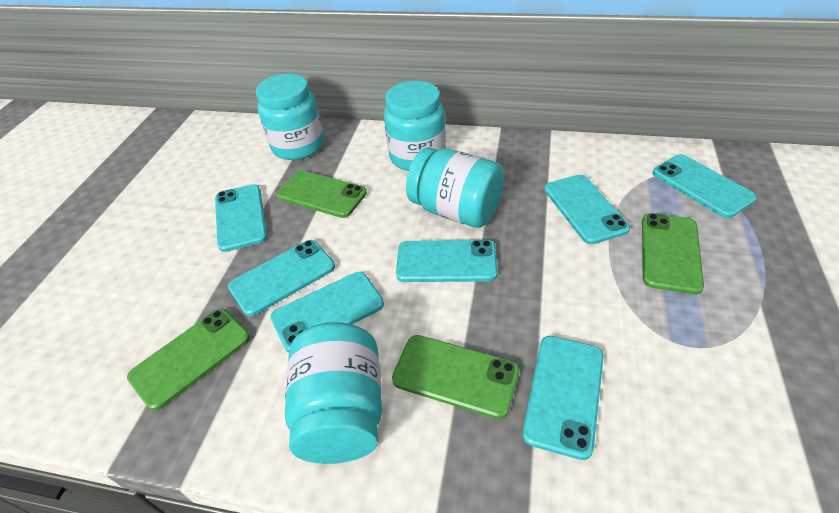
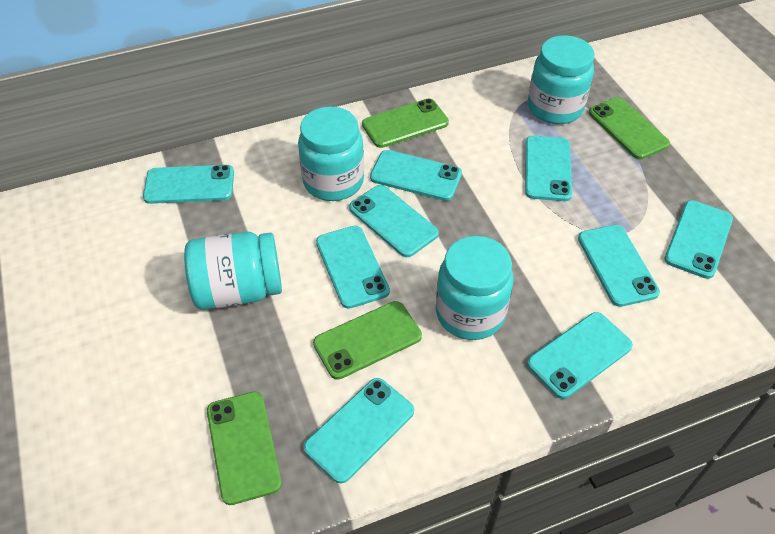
turquoise phone: [215,184,267,252] [228,240,335,316] [270,272,384,352] [396,240,497,282] [522,336,604,460] [544,174,630,244] [653,154,757,218] = 7 -> [143,165,234,204] [304,378,414,484] [316,226,390,309] [349,185,439,257] [370,150,462,201] [525,136,572,201] [527,312,633,399] [578,225,660,307] [664,200,733,279] = 9

